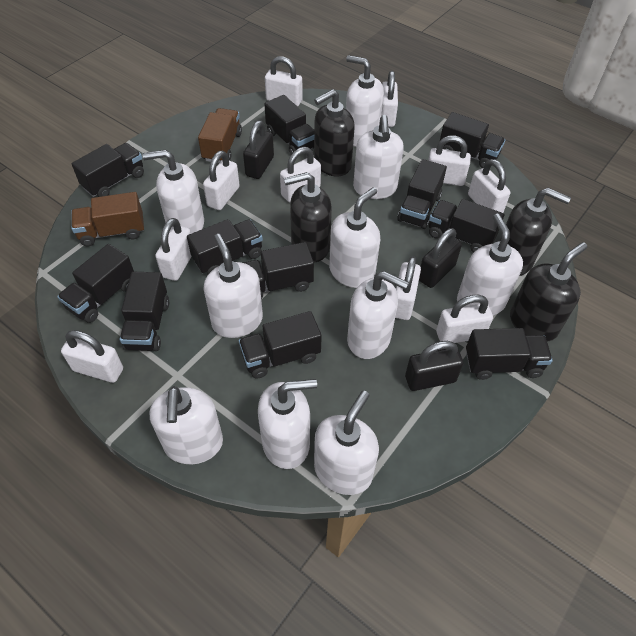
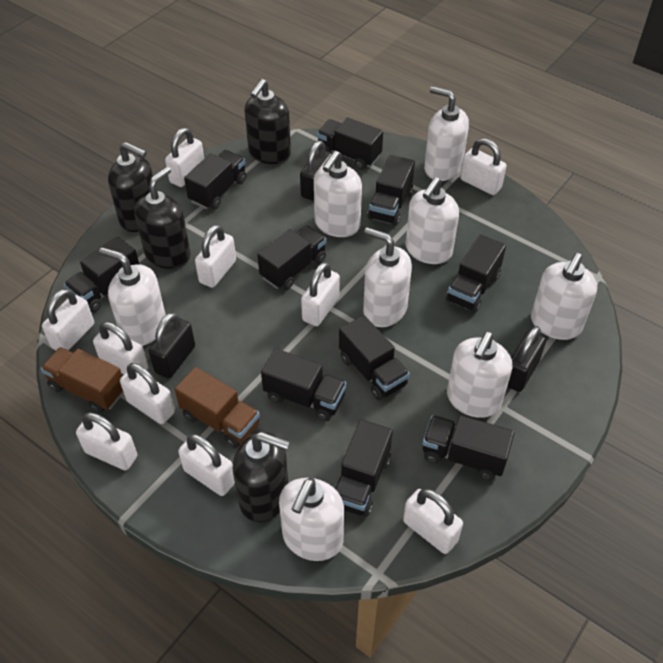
black truck: [57,244,134,323] [71,143,144,197] [120,272,169,351] [187,219,263,275] [239,311,322,378] [243,242,314,299] [264,95,314,154] [397,159,447,229] [429,199,504,253] [440,112,505,168] [466,328,553,380] = 11 -> [64,236,139,313] [184,150,246,209] [257,226,327,290] [261,348,347,421] [317,117,383,170] [335,419,393,517] [339,315,410,400] [367,155,415,226] [422,415,514,480] [446,235,506,313] = 10
white soap dispenser: [142,150,204,234] [149,386,223,464] [204,234,263,338] [258,379,317,469] [314,390,379,495] [329,187,380,288] [346,55,384,147] [347,271,409,359] [353,115,404,199] [457,214,523,316] = 10 -> [99,248,166,346] [279,478,344,561] [314,151,362,237] [363,227,412,327] [405,177,459,264] [424,86,469,181] [447,332,512,418] [531,253,597,340] = 8

